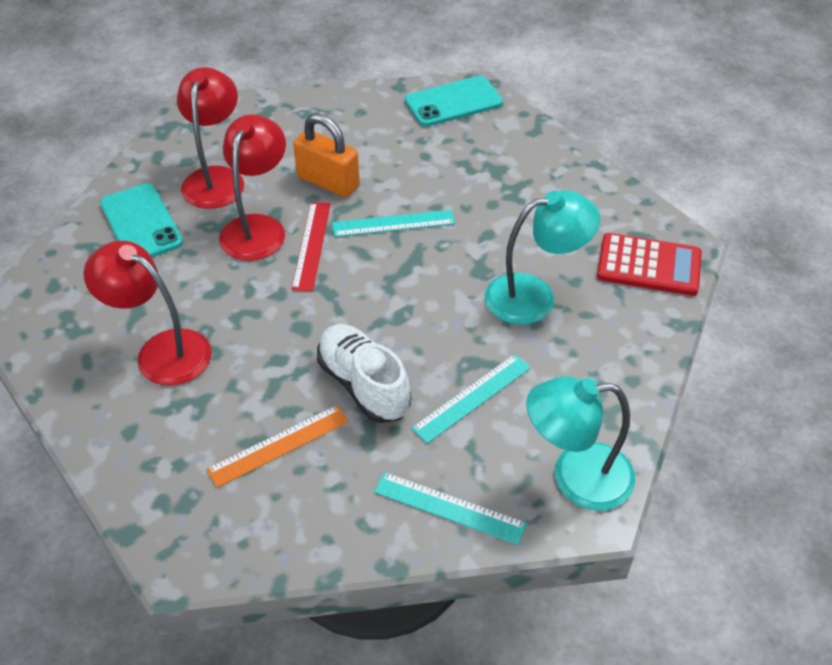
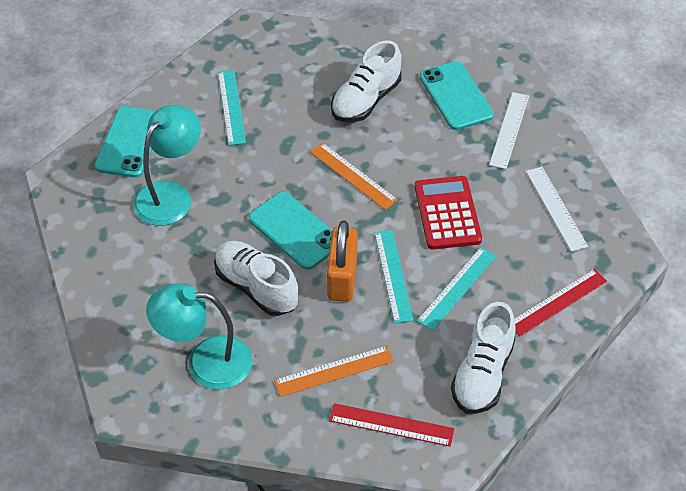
orange ruler: [206,405,349,488] = 1 -> [274,346,394,397] [310,142,398,210] = 2
red lamp: [84,241,211,386] [177,67,244,209] [219,114,286,261] = 3 -> none = 0
red ruler: [292,202,331,291] = 1 -> [329,403,454,447] [515,269,607,336] = 2
turquoise phone: [100,183,183,257] [405,76,503,127] = 2 -> [95,106,155,178] [249,192,332,270] [420,61,494,130] = 3
white ruler: none = 0 -> [489,92,529,169] [526,167,588,252] = 2
white shoe: [317,324,411,423] = 1 -> [214,241,299,316] [331,41,401,122] [451,302,516,414] = 3

